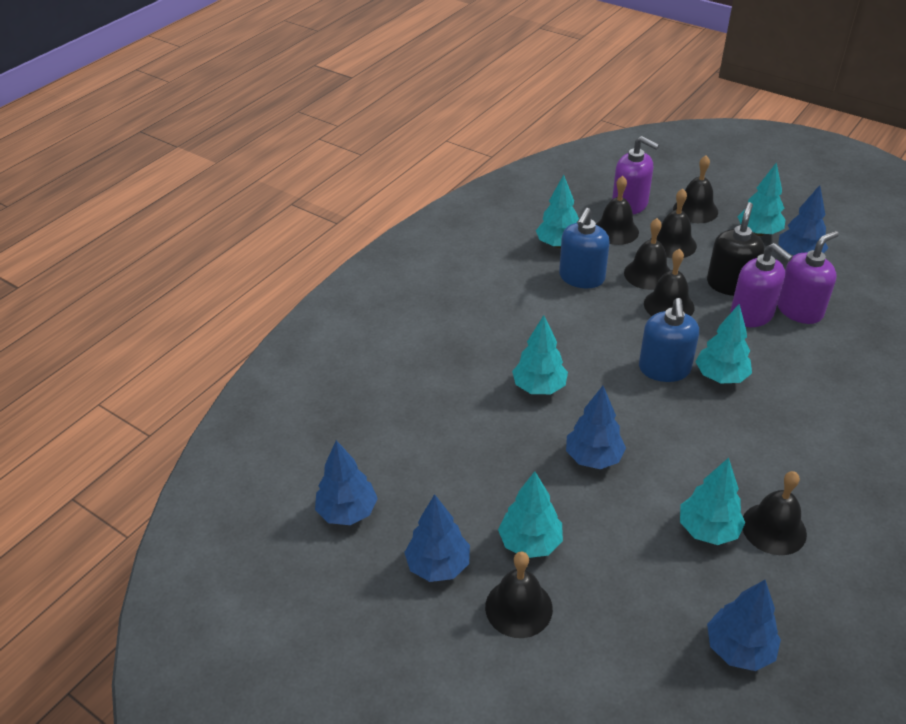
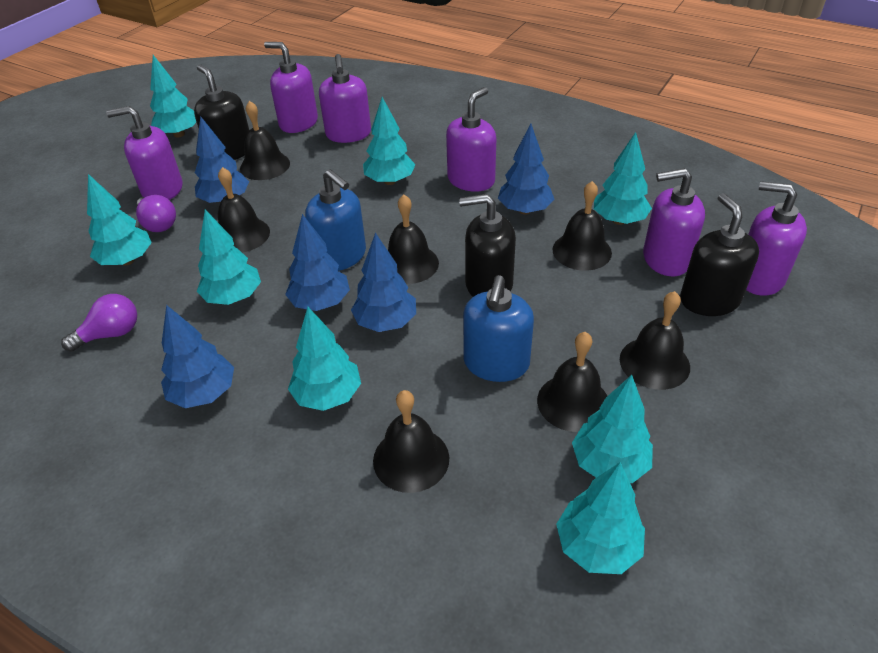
black soap dispenser: [707,202,764,296] = 1 -> [194,64,249,160] [459,194,516,297] [680,193,759,316] = 3
purple light bulb: none = 0 -> [61,294,137,352] [136,195,176,232] = 2
purple soap dispenser: [612,136,659,215] [730,243,793,327] [777,231,839,324] = 3 -> [106,106,183,200] [264,42,318,133] [319,54,371,143] [446,87,496,192] [643,168,705,276] [746,181,807,296] = 6
turquoise tree: [498,471,563,558] [512,315,568,394] [536,175,579,248] [680,458,745,545] [696,304,752,383] [738,162,785,236] = 6 -> [87,174,152,266] [150,55,196,137] [197,209,261,305] [288,307,361,411] [363,97,416,185] [556,462,645,574] [572,375,653,483] [594,132,652,225] = 8

